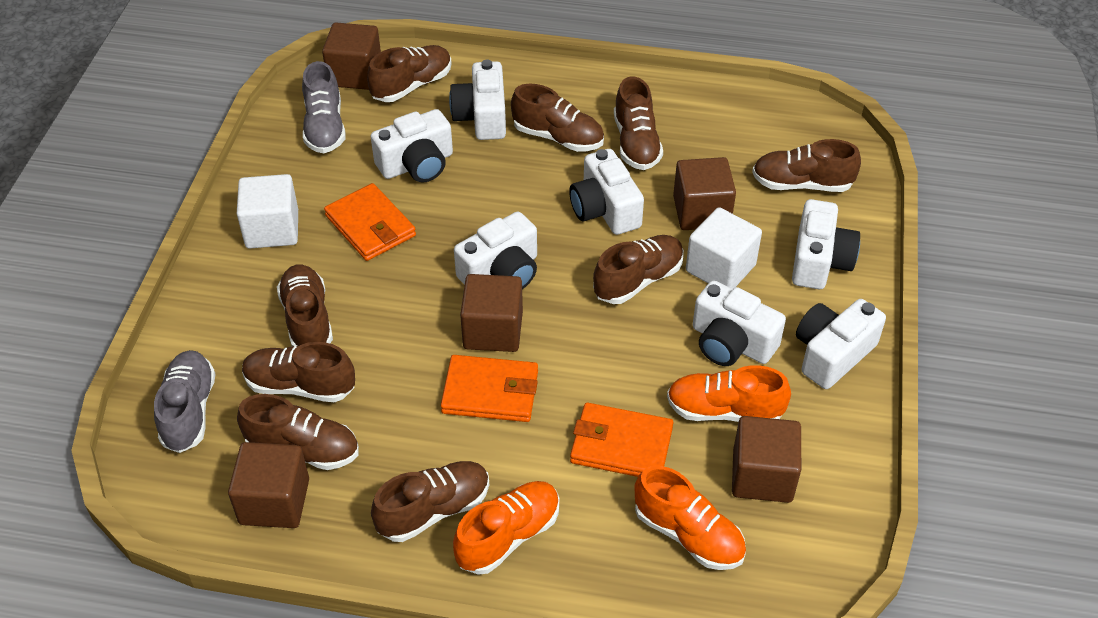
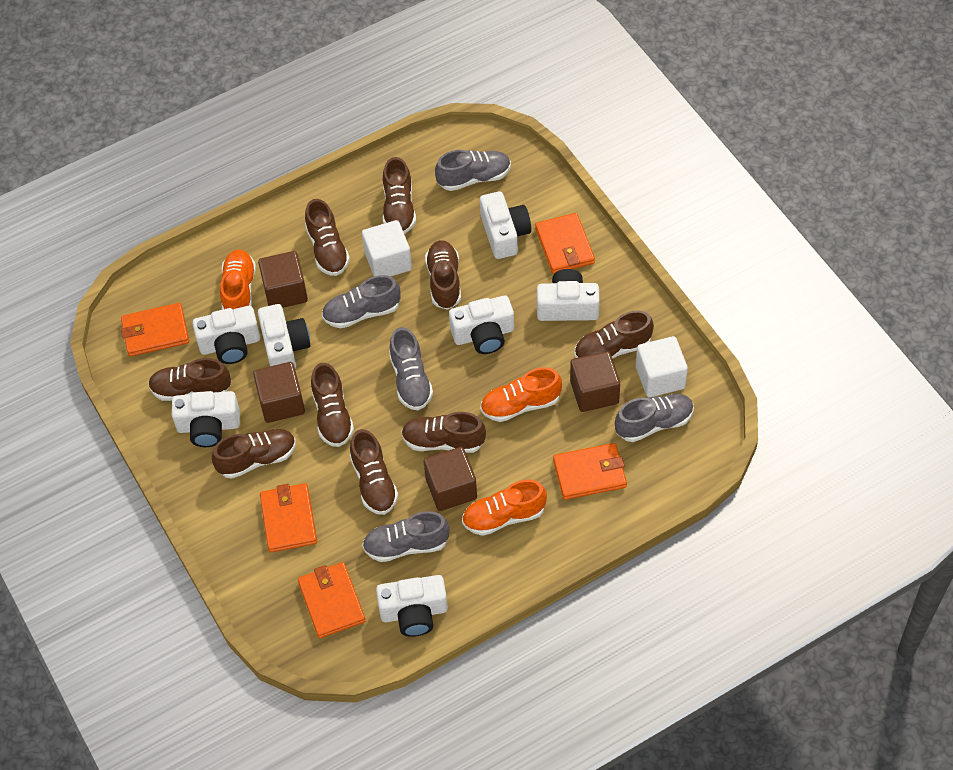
brown cube: [228,442,309,528] [322,23,381,90] [460,274,523,352] [673,157,736,230] [732,416,801,503] = 5 -> [253,362,305,423] [258,251,308,308] [424,447,477,511] [570,351,620,412] = 4
grey shoe: [154,350,215,453] [302,61,346,153] = 2 -> [322,275,401,328] [362,511,450,562] [389,327,433,410] [435,150,511,191] [615,394,694,442] = 5
orange wallet: [324,183,416,261] [441,355,538,422] [570,403,673,477] = 3 -> [121,303,189,357] [260,483,317,552] [298,562,366,638] [535,213,595,274] [553,443,627,500] = 5

